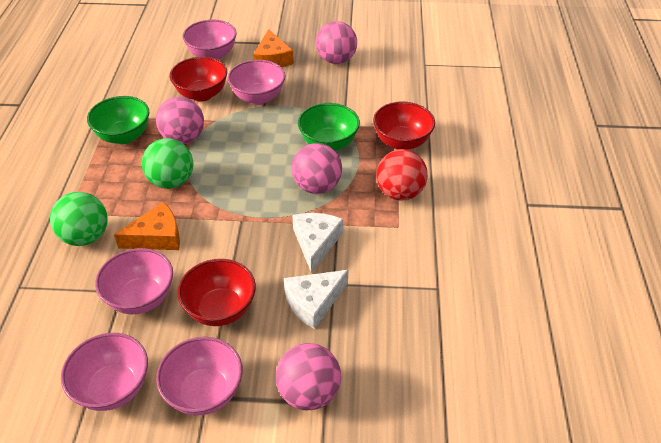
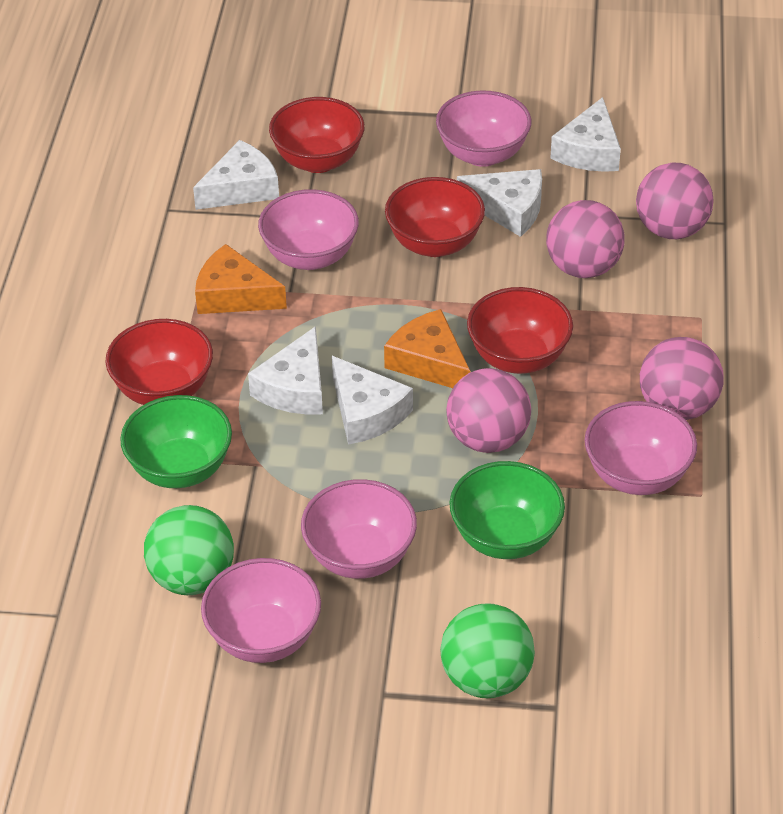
red ball: [376,149,428,200] = 1 -> none = 0
red bowl: [170,57,227,102] [178,259,256,326] [373,102,435,150] = 3 -> [105,319,213,405] [269,97,365,173] [385,177,485,257] [467,287,573,374] = 4
white cheese: [284,270,348,329] [292,213,343,273] = 2 -> [193,140,279,210] [248,326,323,415] [332,356,413,445] [457,169,542,237] [550,97,621,172] = 5

